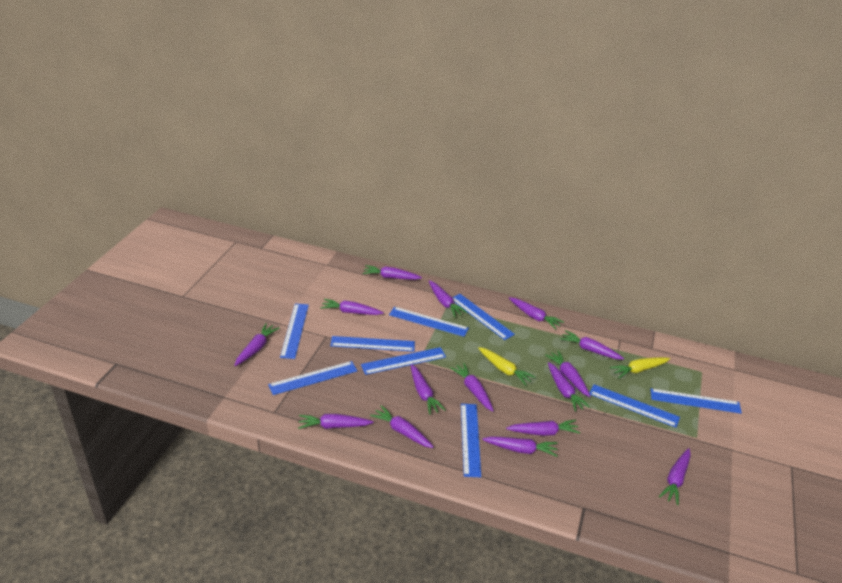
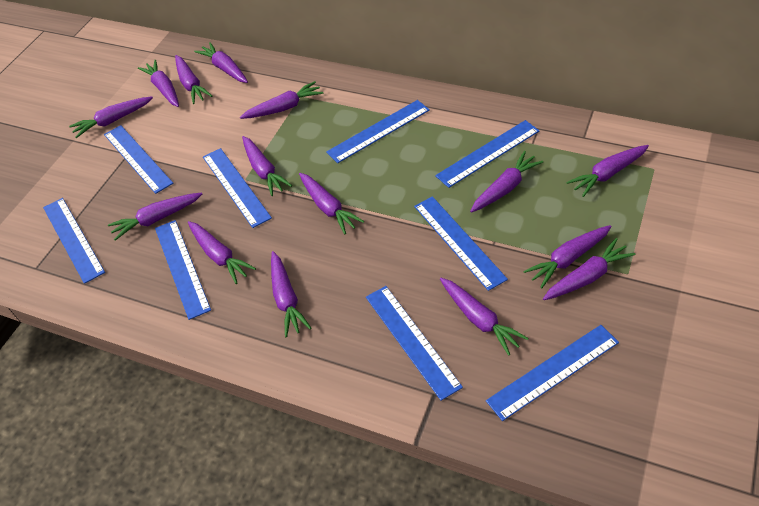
yellow carrot: [478,347,536,386] [610,357,670,378] = 2 -> none = 0

